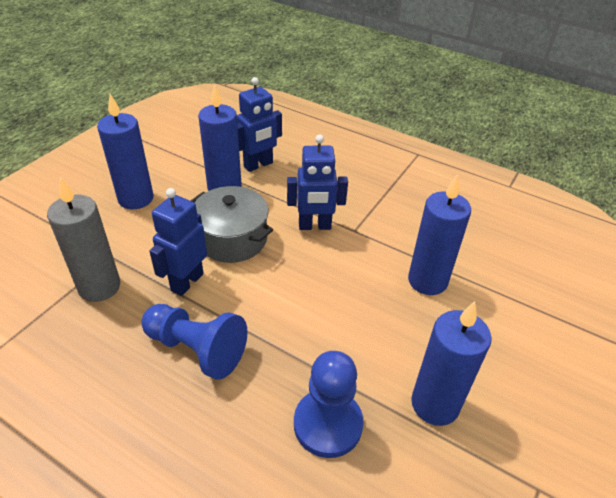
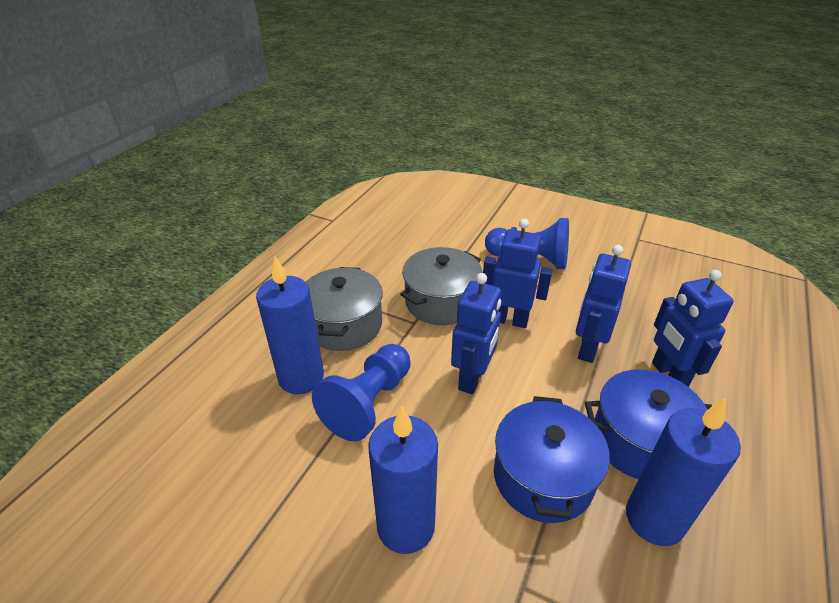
blue candle: [97,94,153,209] [198,84,242,191] [408,175,471,295] [411,301,492,426] = 4 -> [256,256,324,394] [368,407,438,554] [626,398,741,546] = 3
blue pot: none = 0 -> [494,396,610,523] [585,369,712,479] = 2
blue robot: [149,188,207,296] [237,77,282,172] [287,135,348,230] = 3 -> [451,273,501,394] [483,219,552,328] [576,245,631,363] [652,270,734,387] = 4
grey candle: [47,177,120,302] = 1 -> none = 0
grey pot: [191,186,273,263] = 1 -> [306,267,383,351] [400,247,482,325] = 2

